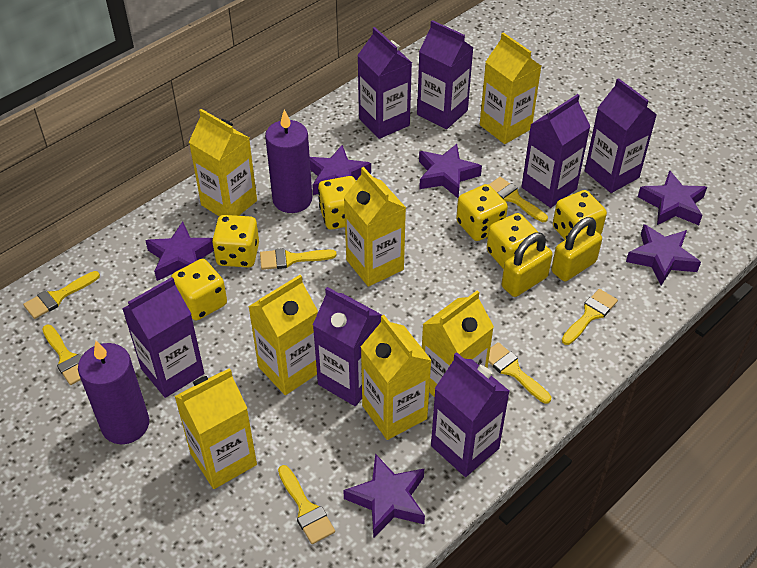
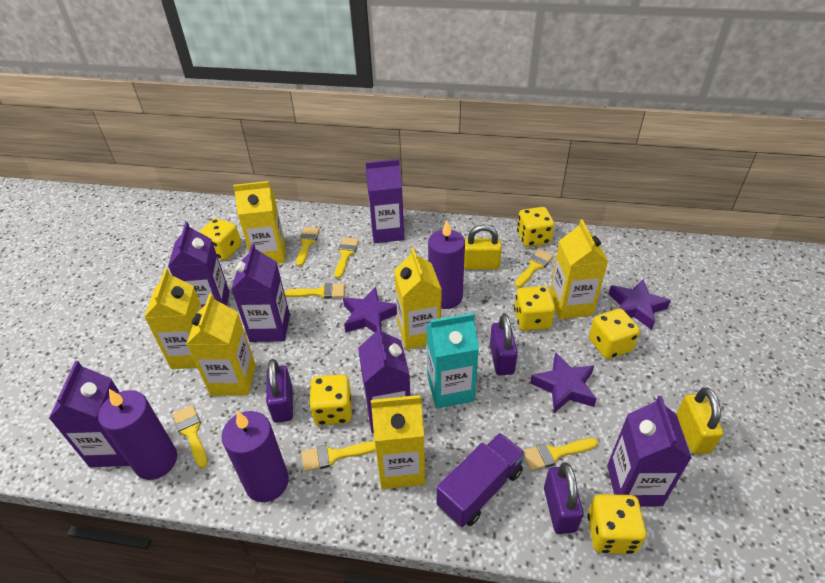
purple candle: [78,341,149,444] [265,110,312,213] = 2 -> [98,389,177,480] [221,411,289,502] [428,221,465,309] = 3
purple carton: [122,277,204,398] [313,287,382,406] [357,27,412,139] [417,20,473,129] [431,352,510,477] [522,94,591,208] [585,78,657,193] = 7 -> [49,361,130,467] [168,222,230,308] [231,243,290,342] [358,325,411,433] [366,159,404,243] [607,396,692,506] = 6
purple padlock: none = 0 -> [266,359,293,423] [490,314,518,375] [544,462,584,534] = 3
purple star: [145,222,214,281] [310,145,371,195] [343,454,425,539] [419,144,482,198] [626,224,701,286] [638,170,707,225] = 6 -> [343,287,397,333] [530,352,597,413] [609,279,671,330] = 3
purple truck: none = 0 -> [436,433,525,527] = 1
turquoise carton: none = 0 -> [426,313,479,409] = 1
yellow carton: [174,368,257,489] [189,109,257,216] [248,275,318,395] [344,167,406,287] [361,315,432,440] [422,291,494,397] [480,32,541,144] = 7 -> [144,268,202,369] [186,293,256,396] [233,181,285,264] [371,395,425,489] [394,248,442,350] [550,219,608,319] = 6

